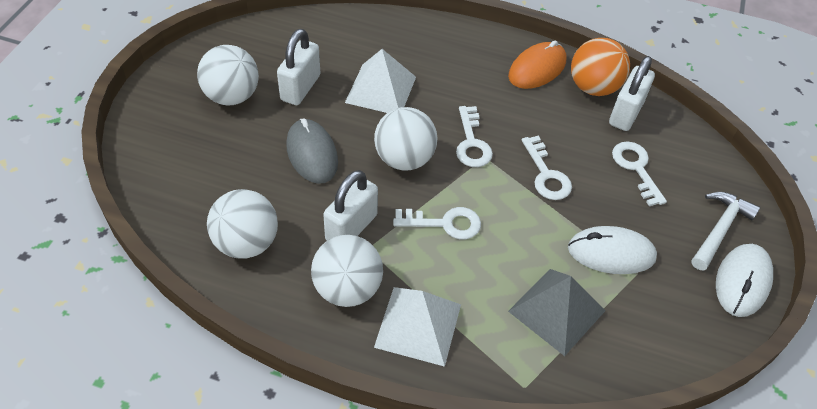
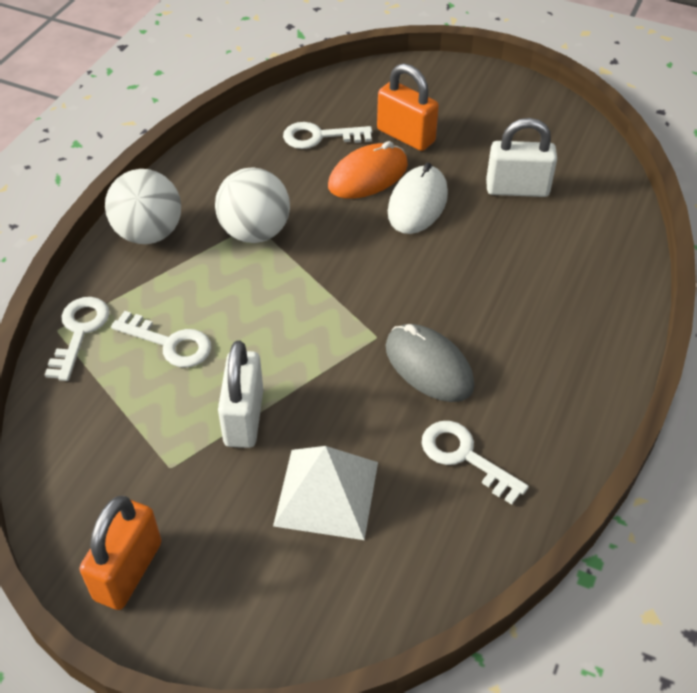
grey pyramid: [508,269,606,356] = 1 -> none = 0
orange ball: [571,38,630,96] = 1 -> none = 0
orange padlock: none = 0 -> [79,496,162,610] [377,63,439,151] = 2
white ball: [197,45,259,105] [207,189,278,259] [311,235,383,307] [374,107,438,171] = 4 -> [105,169,181,244] [215,168,290,243] = 2
white hammer: [691,192,760,271] = 1 -> none = 0
white mouse: [568,226,657,274] [716,244,773,317] = 2 -> [388,163,448,234] = 1
white padlock: [277,29,320,105] [323,170,378,241] [609,56,655,131] = 3 -> [218,340,263,448] [486,118,557,197] = 2
white pyramid: [345,49,416,113] [374,287,461,367] = 2 -> [273,446,378,540] = 1

